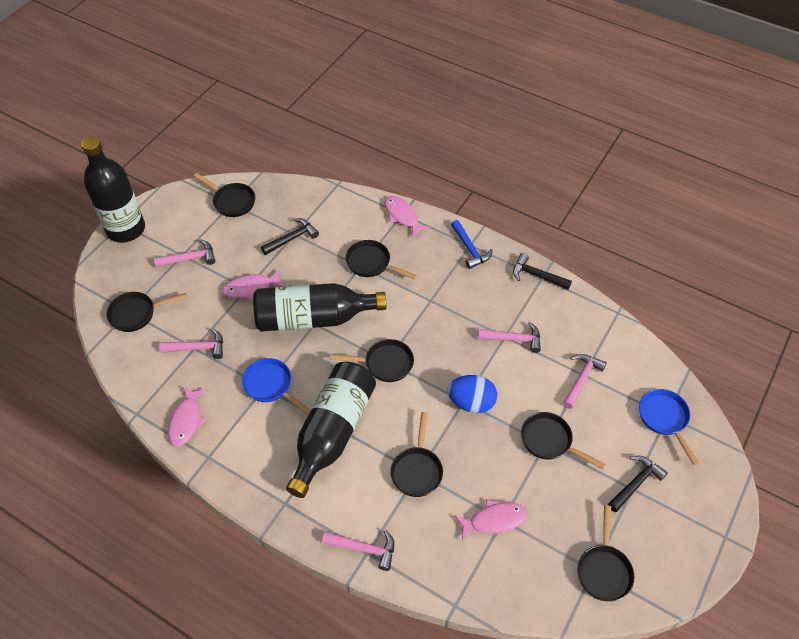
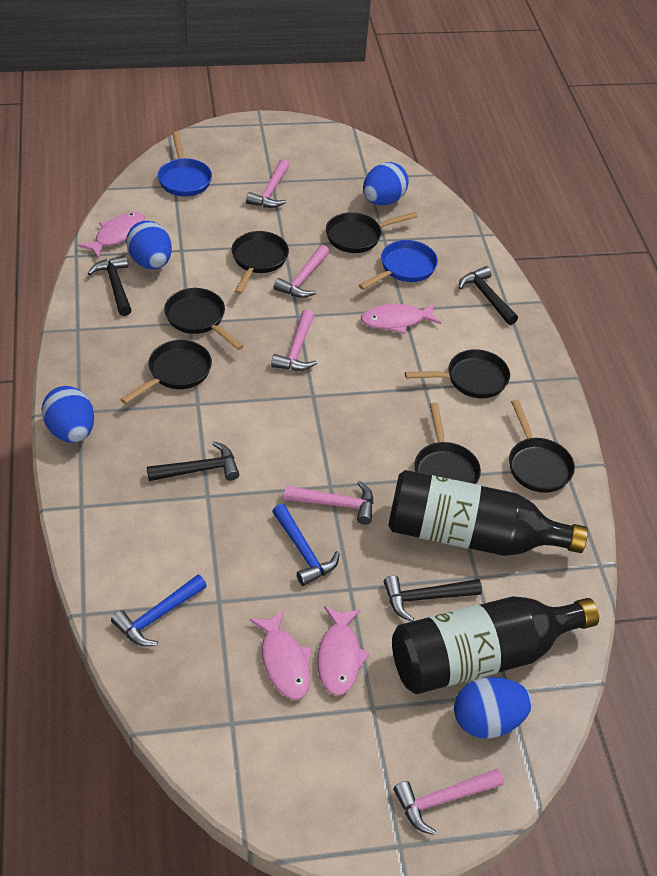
black bottle: [81,136,145,243] [253,283,387,332] [286,361,376,498] = 3 -> [388,470,588,556] [392,596,599,694] = 2
black hammer: [261,218,319,255] [513,253,572,290] [608,456,668,512] = 3 -> [88,255,132,316] [147,442,239,481] [384,575,482,622] [459,266,518,325] = 4
blue egg: [447,375,497,413] = 1 -> [42,386,94,443] [126,221,172,269] [363,162,409,205] [454,677,532,738] = 4
blue hammer: [451,220,493,269] = 1 -> [111,575,207,646] [272,504,340,586] = 2

